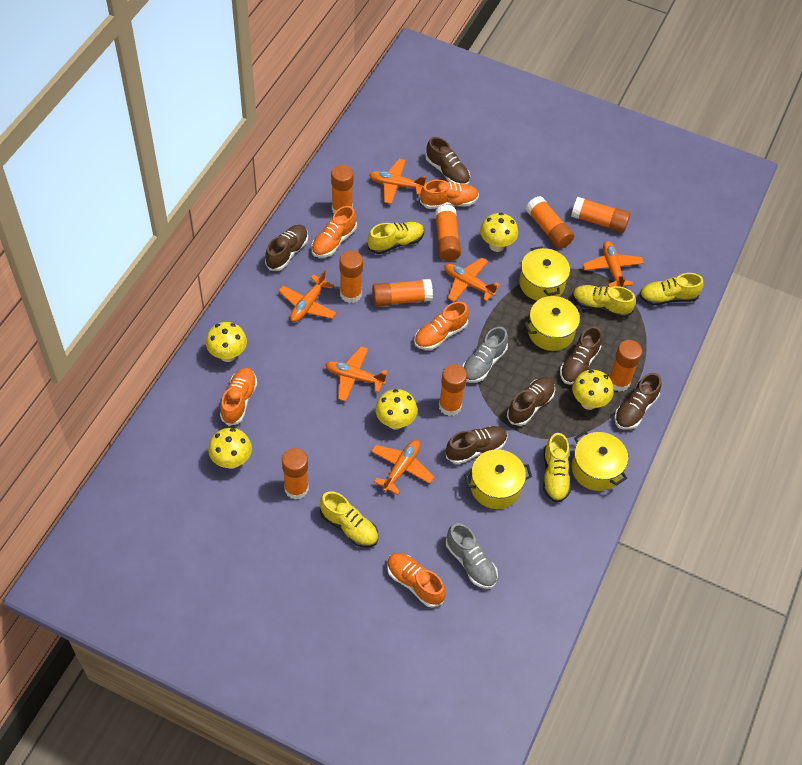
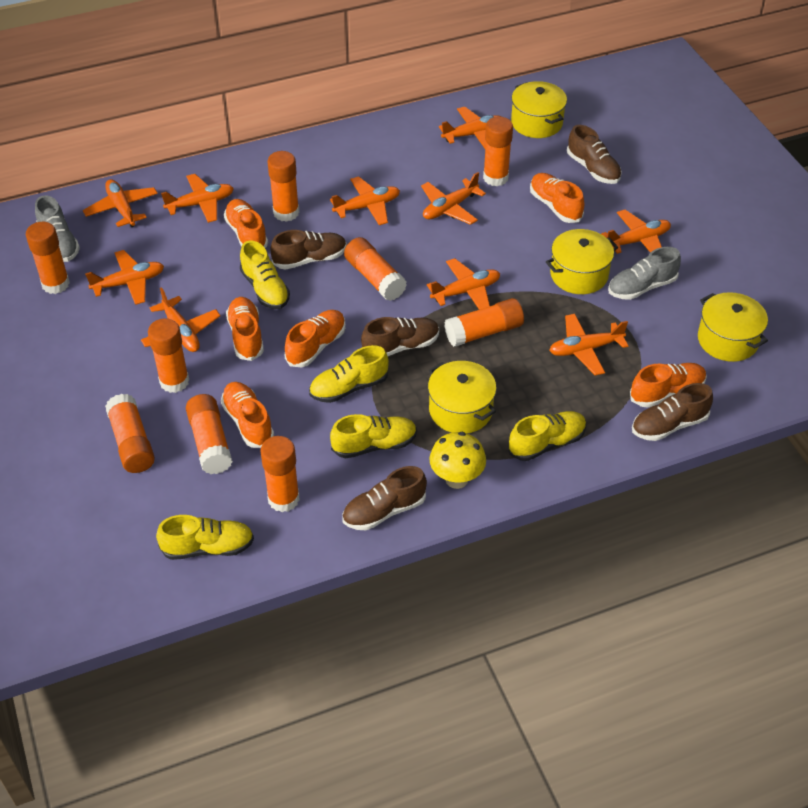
brown shoe: [265,225,308,271] [425,137,470,185] [446,426,507,464] [507,377,555,426] [560,326,602,384] [614,373,661,430] = 6 -> [270,230,347,270] [342,466,427,530] [361,317,439,356] [567,125,622,184] [632,383,713,441] = 5
orange plane: [279,270,337,322] [325,346,388,401] [369,159,426,204] [371,440,435,495] [445,258,500,302] [582,241,644,287] = 6 -> [83,179,158,227] [85,250,164,305] [141,287,220,352] [161,174,234,223] [330,176,400,225] [421,172,486,225] [427,258,500,310] [439,107,502,148] [549,314,628,376] [601,210,671,254] = 10
orange shoe: [220,368,257,426] [311,206,357,257] [387,553,446,608] [414,302,469,350] [420,180,479,209] = 5 -> [221,382,274,448] [224,199,268,248] [226,297,264,361] [285,310,346,367] [530,173,584,223] [630,363,707,408] = 6
yellow mushroom: [206,322,247,362] [208,428,252,469] [375,389,417,430] [480,213,518,252] [572,370,613,410] = 5 -> [429,432,486,489] = 1

